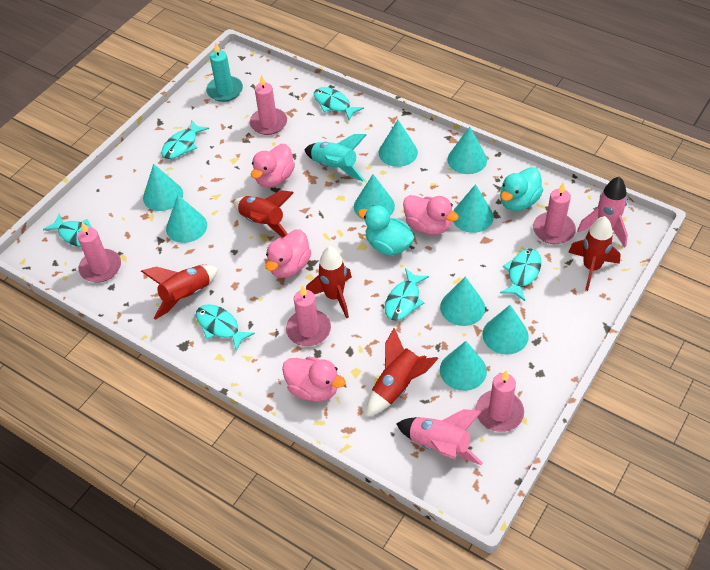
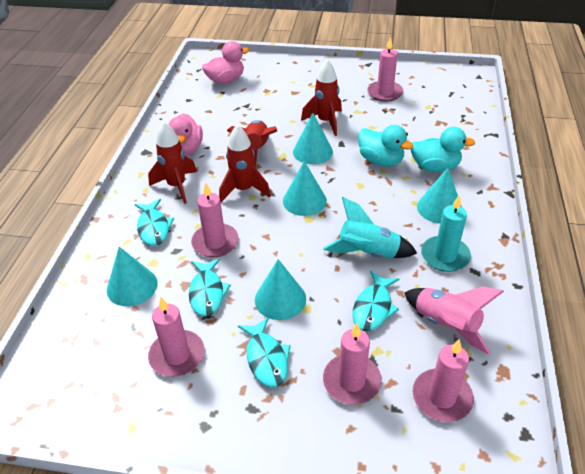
pink duck: [251,144,295,187] [265,229,311,278] [282,357,346,402] [403,195,459,235] = 4 -> [168,113,203,156] [202,41,249,84] = 2
pink rocket: [396,409,483,465] [577,177,628,248] = 2 -> [404,286,504,355] = 1
red rocket: [141,265,219,320] [234,190,294,237] [306,246,352,319] [366,328,438,417] [568,216,621,291] = 5 -> [148,121,197,204] [219,125,271,202] [227,120,277,168] [301,59,342,136] = 4
turquoise cone: [143,164,183,211] [166,195,207,243] [354,174,395,220] [379,120,418,167] [440,276,485,326] [440,341,487,391] [447,127,487,174] [453,184,494,233] [483,305,529,355] = 9 -> [107,247,157,306] [255,259,306,320] [283,161,327,216] [293,113,333,164] [417,168,462,224] = 5
turquoise fish: [43,214,92,247] [161,120,209,159] [196,304,255,351] [314,87,364,120] [385,268,429,321] [500,248,541,301] = 6 -> [135,199,174,246] [189,258,231,317] [238,317,291,387] [353,271,399,331] = 4

